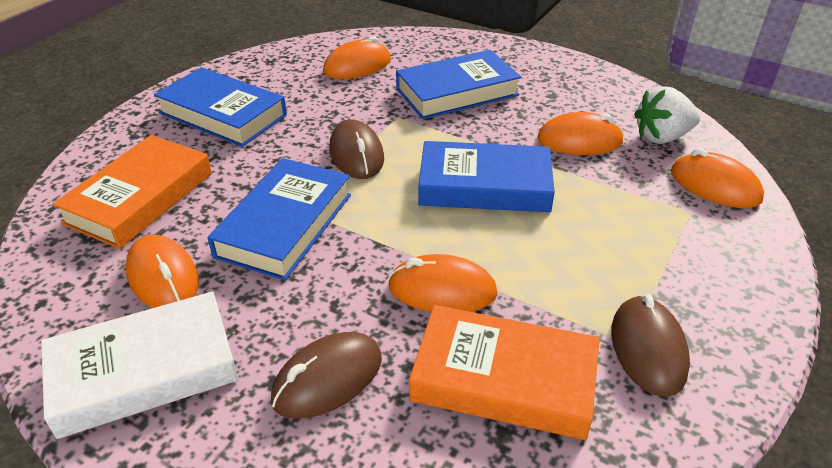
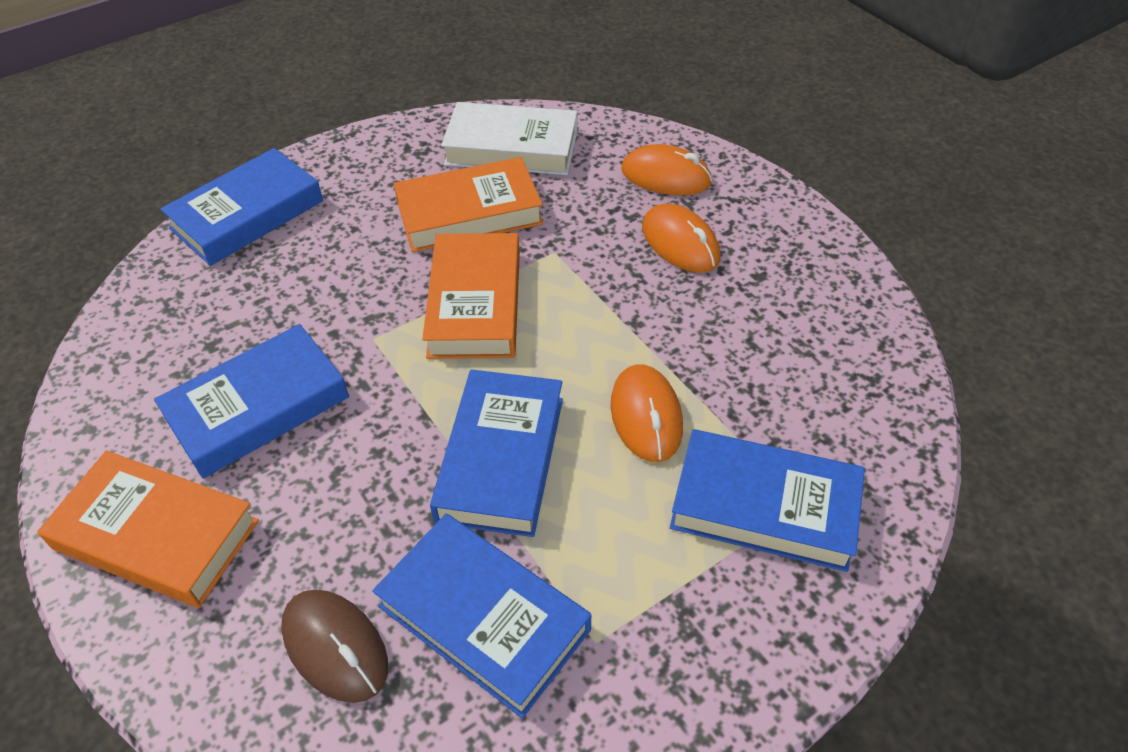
blue book: [154,67,287,147] [208,158,351,280] [396,50,521,119] [418,141,555,212] = 4 -> [154,324,349,479] [160,148,323,266] [372,514,591,718] [430,369,563,537] [670,429,865,572] = 5
brown mouse: [271,332,382,418] [329,119,384,179] [611,294,690,397] = 3 -> [281,590,388,703] = 1
orange book: [52,135,212,249] [409,305,600,440] = 2 -> [37,450,259,608] [394,157,543,252] [422,233,520,359] = 3
orange mouse: [125,235,199,308] [323,36,391,79] [388,254,498,312] [537,112,624,155] [671,148,764,208] = 5 -> [611,364,683,462] [621,144,712,196] [642,204,721,272] = 3
white strawberry: [634,86,700,144] = 1 -> none = 0

